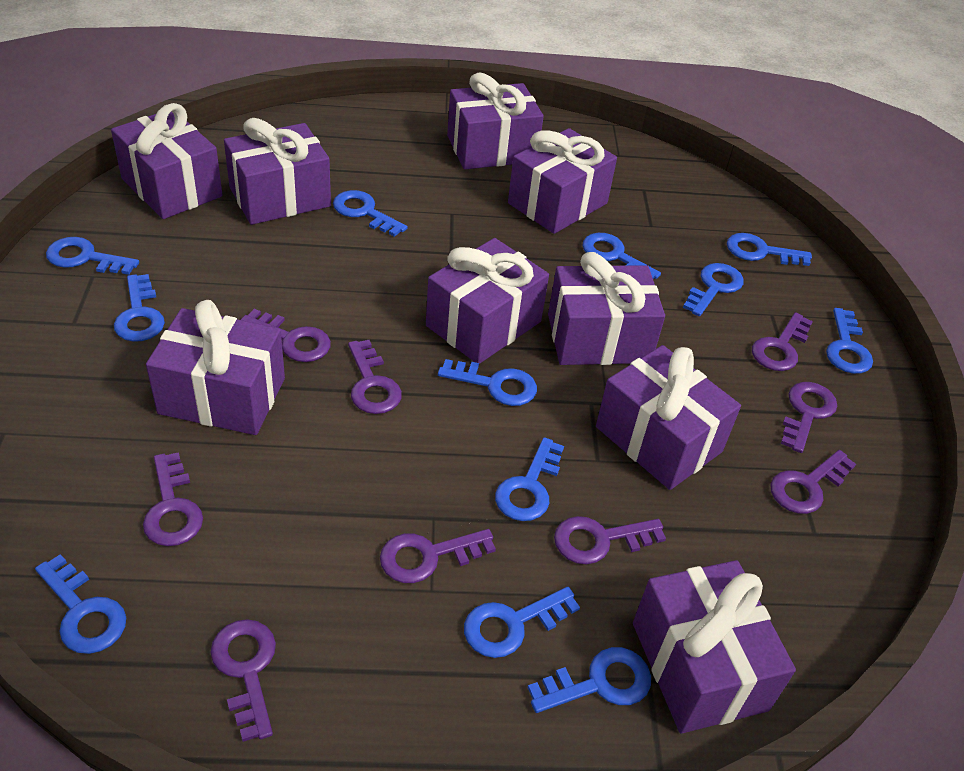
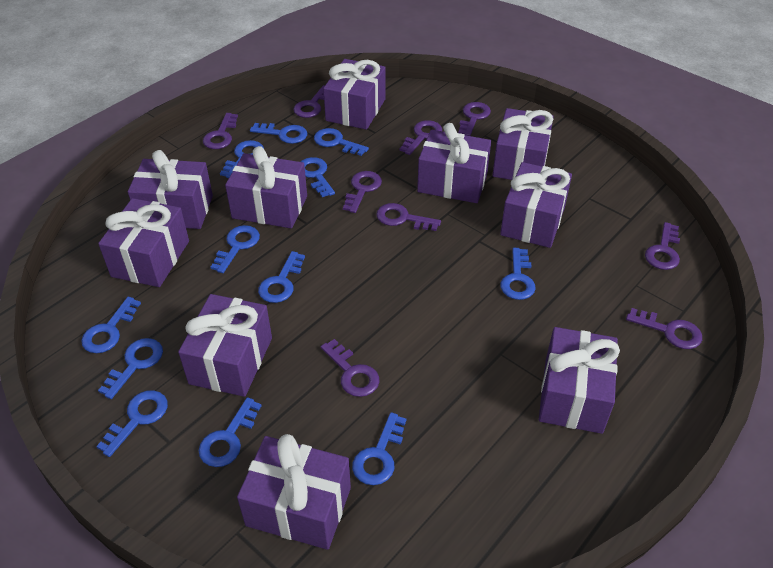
purple gift: [111,103,223,219] [146,300,285,435] [224,118,331,225] [426,238,549,364] [447,73,544,170] [508,128,617,234] [548,252,665,365] [596,345,741,490] [633,560,796,734] = 9 -> [98,198,189,287] [128,150,213,229] [178,294,272,397] [225,146,307,228] [237,434,351,550] [323,59,386,130] [417,123,491,203] [492,108,554,180] [500,162,572,248] [539,327,620,434] = 10

